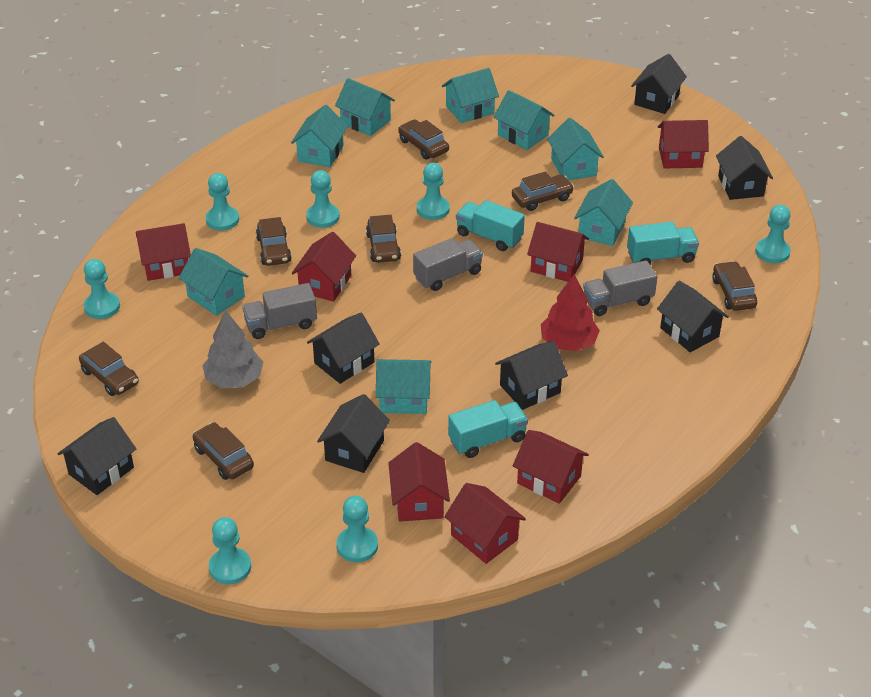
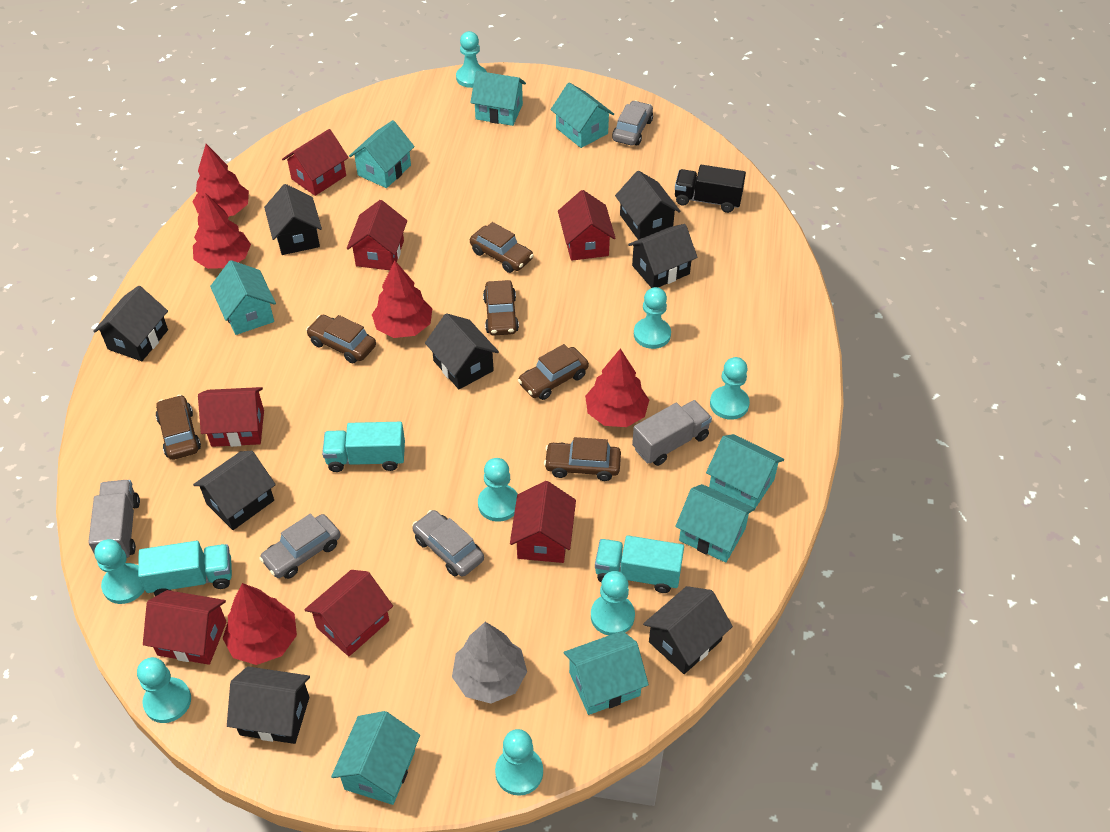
black house: [57,417,136,495] [307,313,380,384] [317,394,390,473] [495,341,568,410] [631,54,687,114] [657,281,729,352] [716,136,773,200] = 7 -> [93,286,168,361] [193,451,276,530] [227,666,310,744] [264,184,322,255] [425,313,499,389] [615,171,681,240] [628,224,698,288] [643,586,733,674] = 8
black truck: none = 0 -> [675,165,746,213] = 1
brown car: [79,342,139,396] [193,422,254,480] [256,217,292,266] [366,215,401,263] [398,119,449,160] [512,171,574,211] [712,261,757,311] = 7 -> [155,395,201,460] [306,315,376,363] [470,222,534,273] [483,280,519,336] [518,344,589,400] [544,437,621,481] = 6
grey car: none = 0 -> [259,513,341,579] [412,510,484,577] [612,100,653,146] = 3
grey truck: [242,283,317,339] [413,238,483,291] [583,260,657,316] = 3 -> [88,480,140,558] [632,400,712,466] = 2
red tree: [541,274,600,351] = 1 -> [192,144,249,216] [193,193,251,269] [223,583,297,665] [372,261,432,338] [585,349,649,427] = 5
turquoise pawn: [84,259,120,319] [206,173,239,231] [209,517,251,584] [306,170,340,228] [337,496,378,562] [417,163,450,220] [756,205,791,263] = 7 -> [94,539,145,604] [137,657,191,723] [456,31,487,88] [478,458,518,522] [495,729,543,796] [591,571,635,635] [634,287,671,349] [710,357,750,420] = 8

